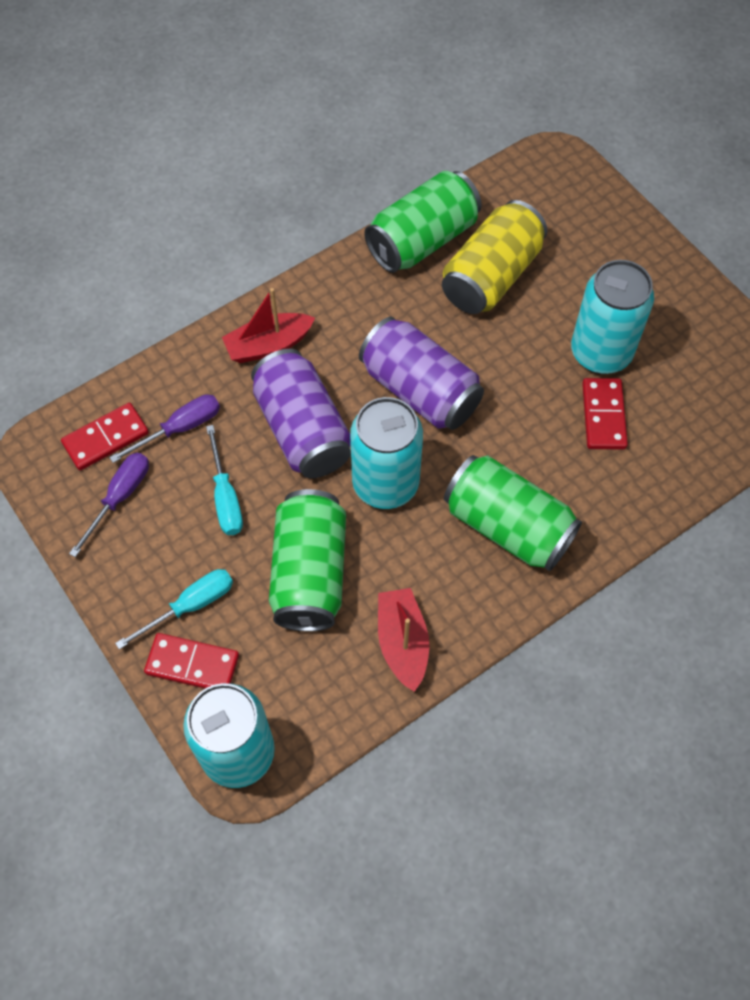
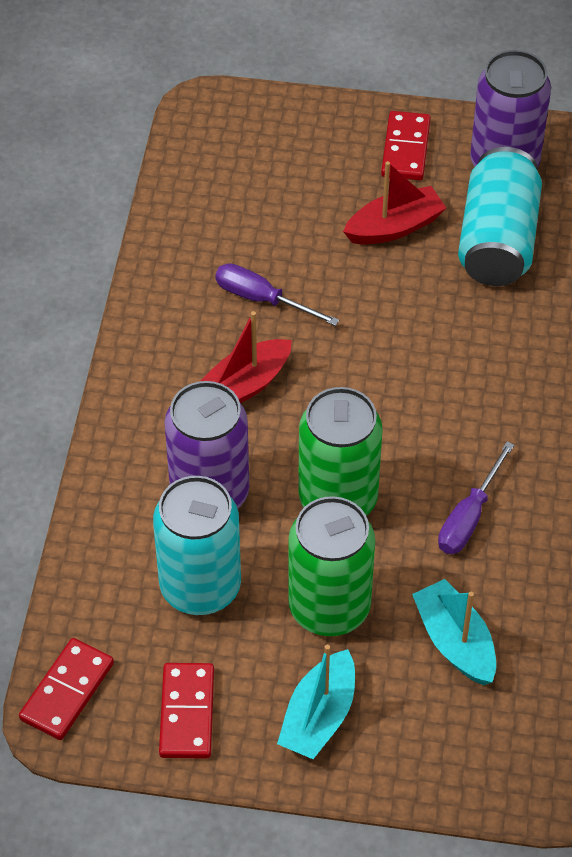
green can: [269,489,346,631] [364,171,482,273] [444,455,582,571] = 3 -> [288,496,375,636] [298,387,383,516] = 2
turquoise boat: none = 0 -> [277,645,355,759] [412,579,496,685] = 2
turquoise can: [183,683,275,788] [350,397,423,509] [571,260,654,374] = 3 -> [153,476,241,615] [458,147,542,286] = 2
turquoise screwdriver: [115,569,233,650] [206,425,243,535] = 2 -> none = 0
yellow can: [442,200,547,314] = 1 -> none = 0

